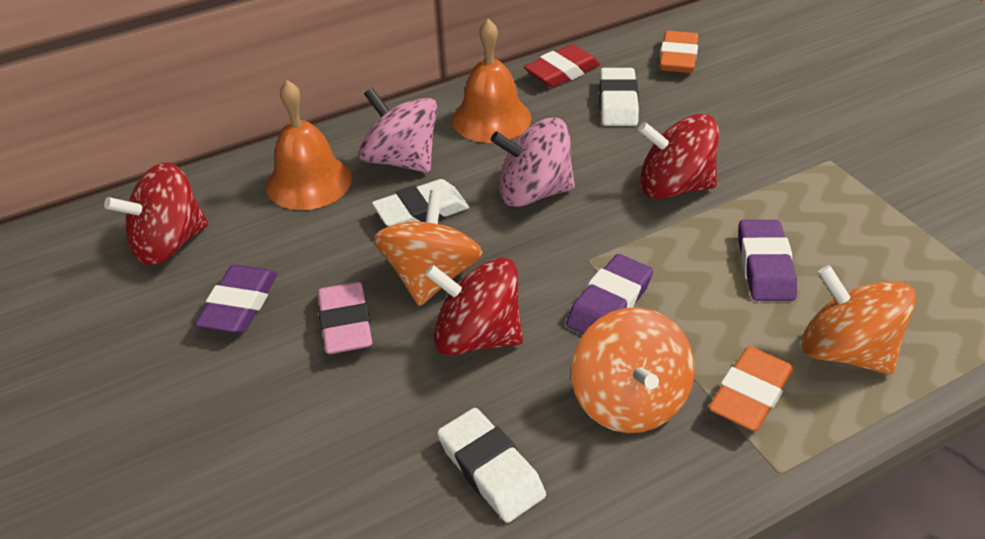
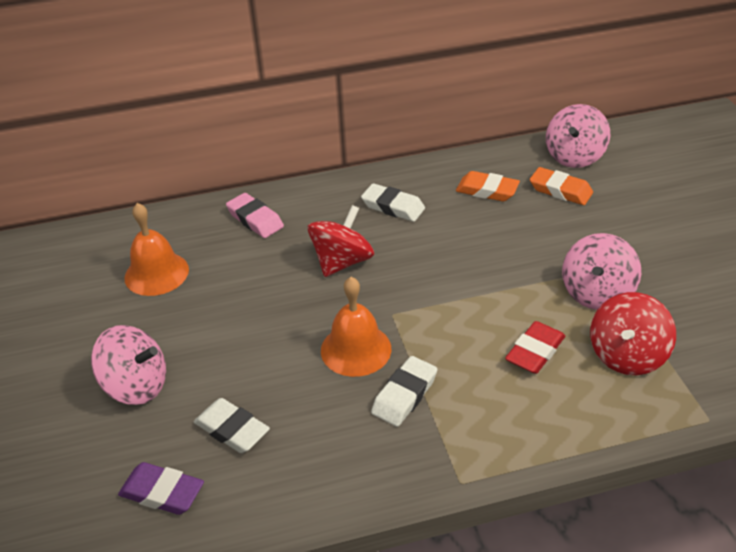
orange spinning top: [373,190,483,306] [571,307,695,433] [801,265,916,375] = 3 -> none = 0
pink spinning top: [358,88,437,173] [491,118,575,207] = 2 -> [91,325,166,405] [546,104,610,168] [562,233,641,310] = 3
purple eraser: [195,265,277,333] [566,254,653,334] [738,220,797,301] = 3 -> [118,462,204,515] = 1
red spinning top: [104,162,208,266] [425,258,523,356] [638,114,719,199] = 3 -> [307,205,374,277] [590,292,676,375] = 2

